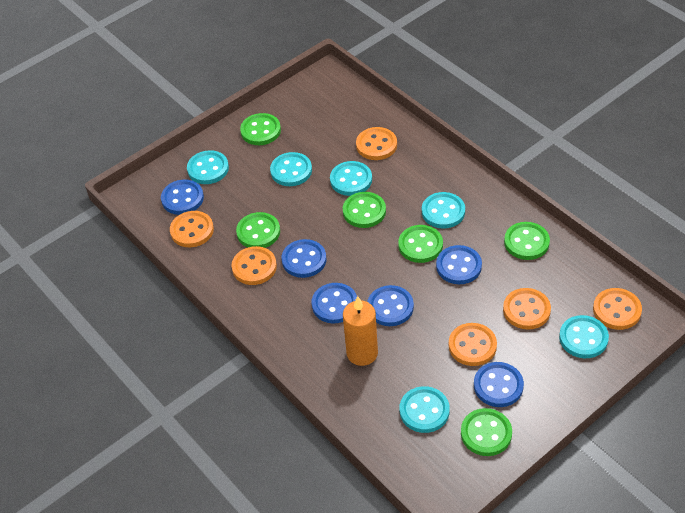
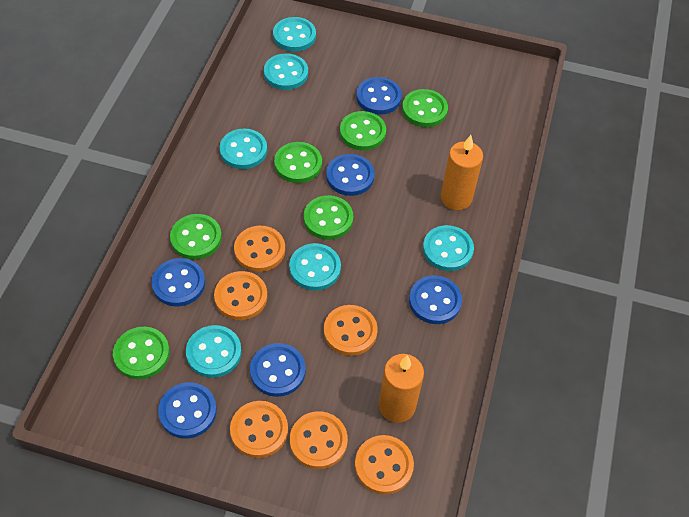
orange candle: [343,296,378,366] = 1 -> [379,354,424,423] [441,135,483,210] = 2

